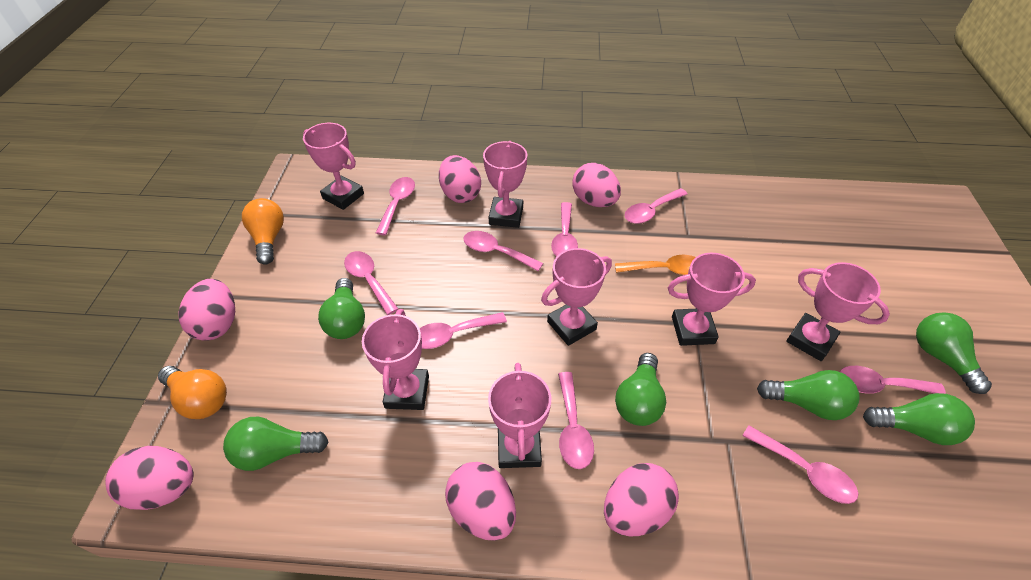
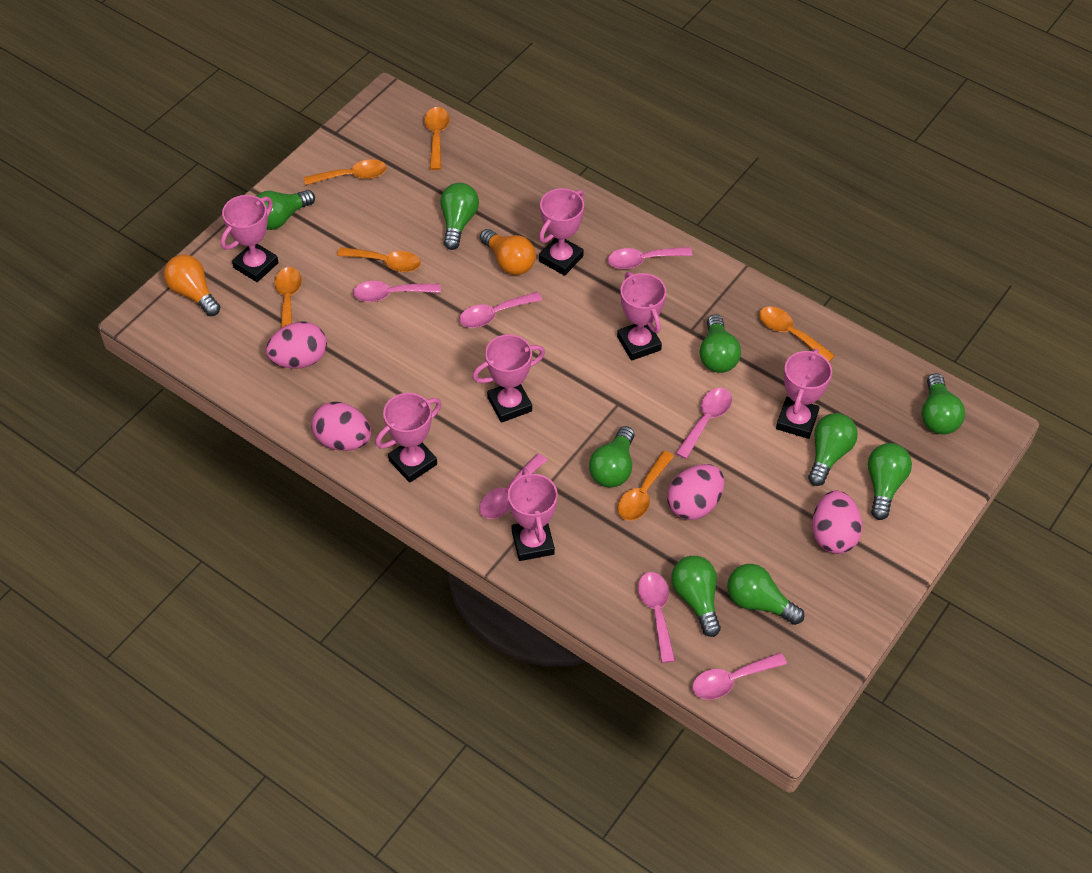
green light bulb: [223,417,328,471] [318,278,365,339] [615,353,666,426] [757,370,859,420] [863,393,975,445] [916,312,992,394] = 6 -> [256,190,315,230] [440,183,479,250] [589,426,635,487] [671,556,721,637] [699,314,741,373] [727,564,804,625] [808,413,858,486] [868,443,912,520] [922,373,965,434] = 9
orange spoon: [615,255,695,275] = 1 -> [275,267,302,328] [304,159,387,185] [337,247,421,272] [424,107,450,170] [618,451,674,521] [759,306,835,362] = 6
pink egg: [105,446,194,510] [178,279,235,341] [439,155,481,203] [445,462,516,541] [572,163,621,207] [604,463,679,537] = 6 -> [266,322,327,369] [311,402,371,451] [667,464,724,520] [812,490,862,554] = 4
pink spoon: [344,251,398,315] [376,177,415,235] [420,312,507,349] [464,231,543,271] [551,202,578,257] [558,372,594,469] [625,188,687,224] [742,425,859,504] [840,366,946,394] = 9 -> [353,281,441,302] [459,292,542,328] [479,453,547,519] [608,247,692,269] [638,572,675,663] [676,388,732,459] [692,653,787,700] = 7

